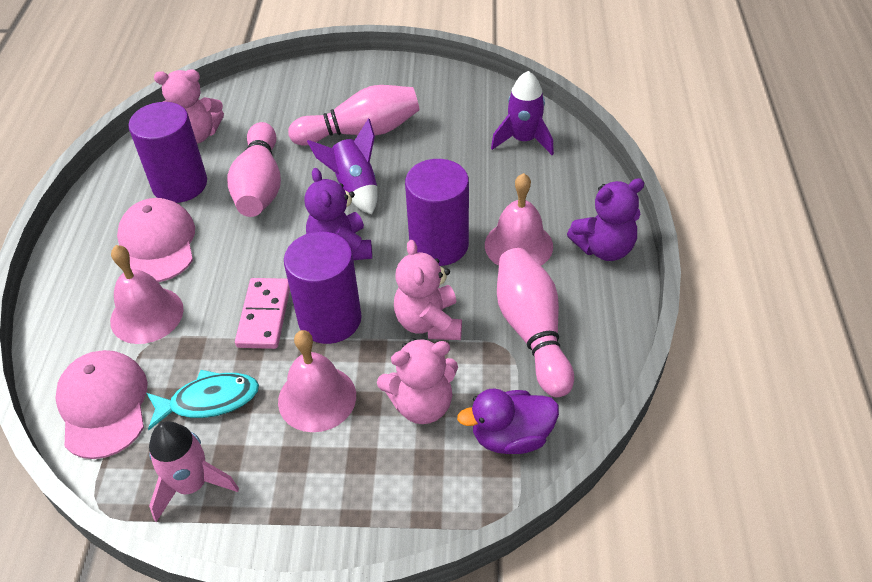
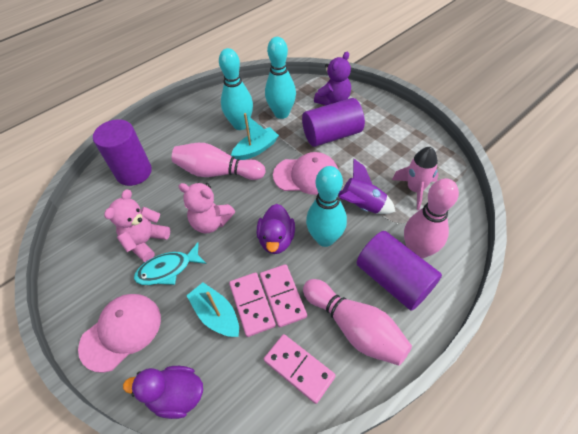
pink bell: [110,245,184,344] [278,330,356,432] [485,173,553,266] = 3 -> none = 0
pink domino: [235,278,290,349] = 1 -> [229,272,276,337] [260,264,307,327] [264,334,336,404] = 3
pink teddy bear: [154,69,224,144] [377,338,458,424] [394,240,462,340] = 3 -> [104,189,170,262] [178,183,235,234] = 2
purple duck: [457,389,559,454] = 1 -> [123,366,203,419] [257,204,295,254] = 2
purple rocket: [307,118,378,214] [491,71,554,155] = 2 -> [339,159,396,214] = 1
purple teddy bear: [304,168,372,260] [567,178,644,261] = 2 -> [314,52,351,105] = 1
turquoise boat: none = 0 -> [186,282,239,337] [231,113,279,160] = 2
turquoise bowling pin: none = 0 -> [219,48,253,130] [265,37,296,119] [306,166,347,247] = 3

